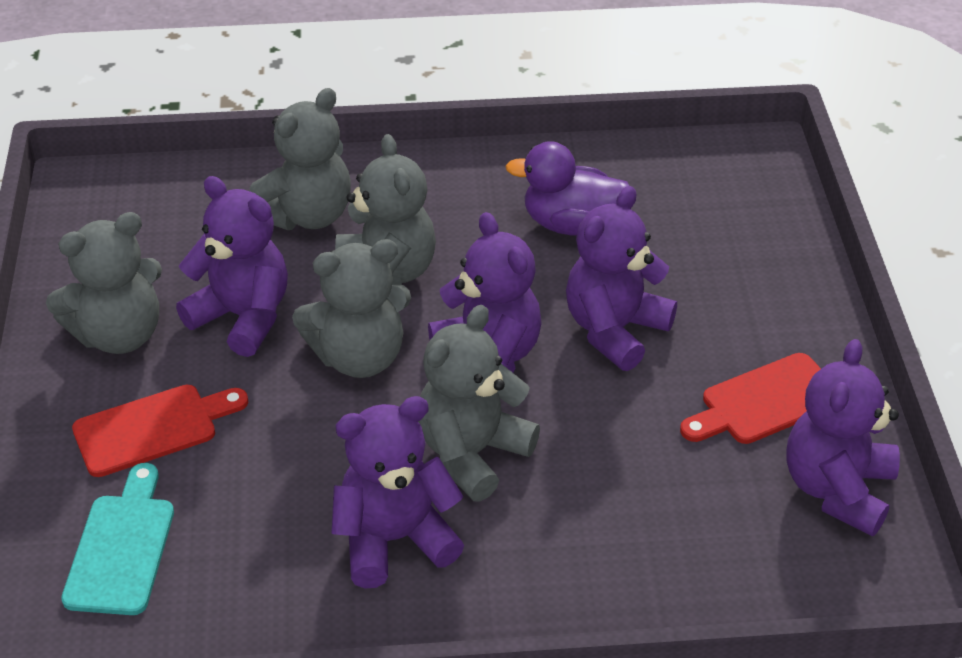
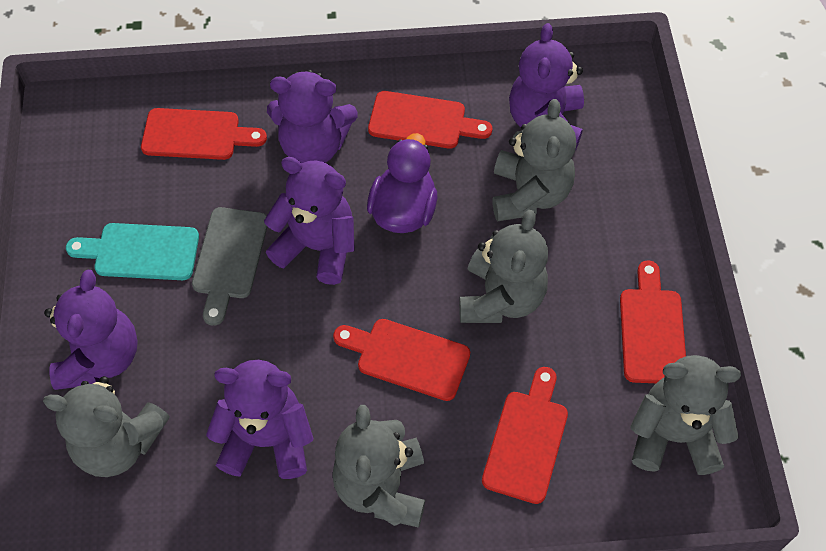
grey cutting board: none = 0 -> [192,207,268,326] = 1
red cutting board: [72,385,248,477] [680,353,821,444] = 2 -> [141,108,267,160] [333,319,470,401] [368,91,492,149] [482,367,568,504] [620,261,686,383] = 5

